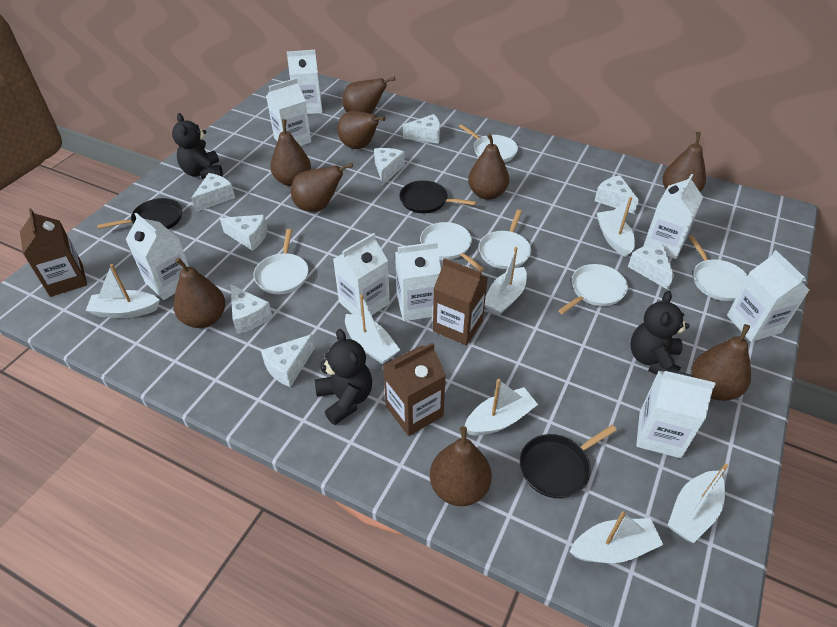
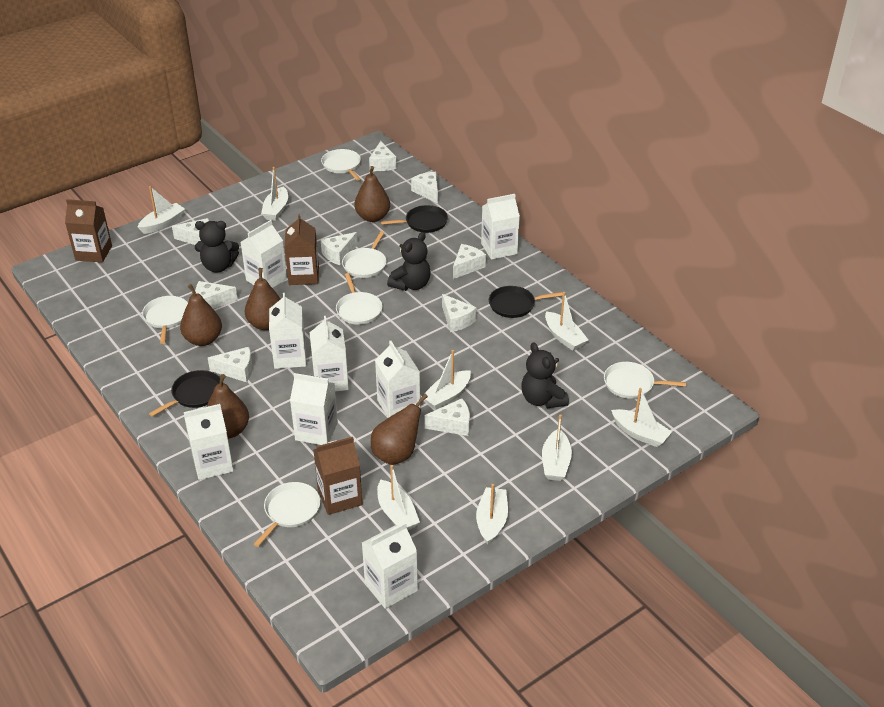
brown pear: [173,257,225,328] [270,119,311,186] [291,163,353,212] [337,111,386,149] [342,76,395,114] [430,426,492,506] [468,133,509,200] [663,132,706,192] [692,324,751,401] = 9 -> [180,284,222,346] [207,374,249,439] [245,268,280,330] [354,166,390,222] [371,393,428,465] = 5
white boat: [86,264,160,318] [345,294,400,364] [465,379,538,436] [485,247,527,315] [570,511,663,563] [597,197,635,257] [668,463,728,543] = 7 -> [138,186,185,234] [261,167,288,221] [377,465,420,530] [421,350,471,410] [476,484,508,545] [542,414,572,481] [545,292,588,351] [611,388,672,447] = 8
white cheese: [191,173,235,212] [220,215,267,251] [230,284,272,334] [261,334,315,387] [374,148,405,185] [403,114,440,144] [594,175,639,214] [628,244,674,290] = 8 -> [172,218,209,245] [196,281,238,309] [208,347,253,382] [321,232,358,265] [369,141,397,171] [411,172,438,204] [425,398,470,436] [442,294,477,332] [453,244,486,279] = 9

